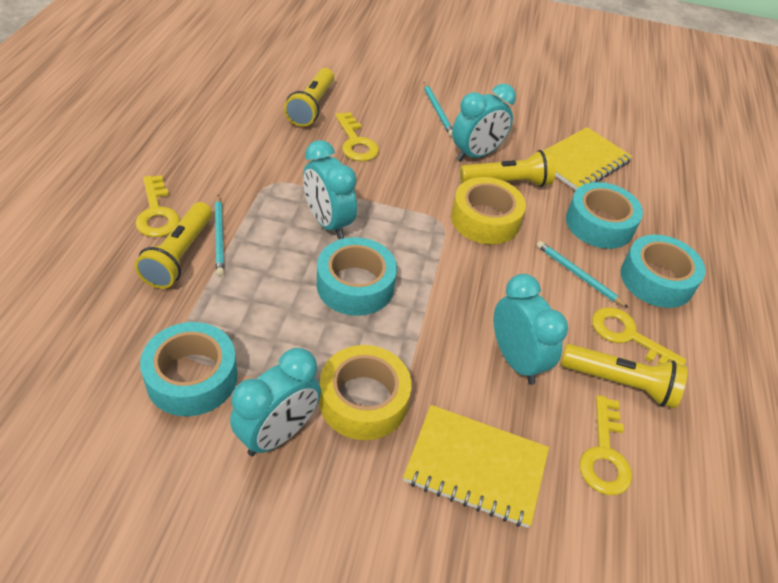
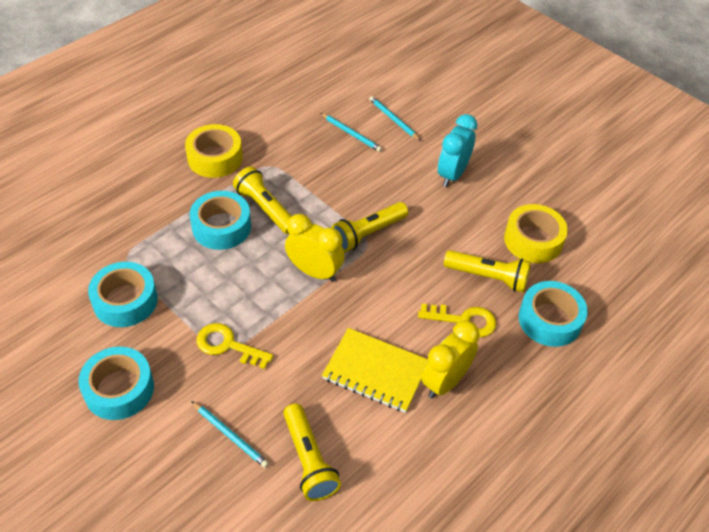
turquoise clock: [230,348,321,456] [303,140,357,239] [452,84,516,161] [493,274,568,384] = 4 -> [438,114,477,187] = 1
yellow clock: none = 0 -> [285,214,345,282] [421,321,480,398] = 2
yellow key: [135,175,180,237] [335,112,379,161] [580,395,632,495] [592,307,686,365] = 4 -> [197,323,273,369] [418,304,496,337] = 2
yellow notebook: [403,405,549,528] [543,127,633,190] = 2 -> [322,328,428,413] = 1

